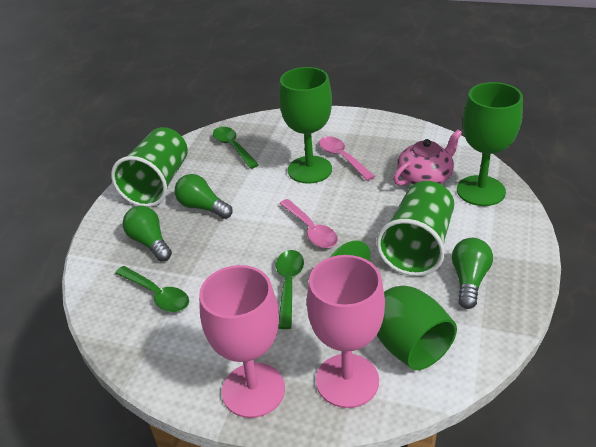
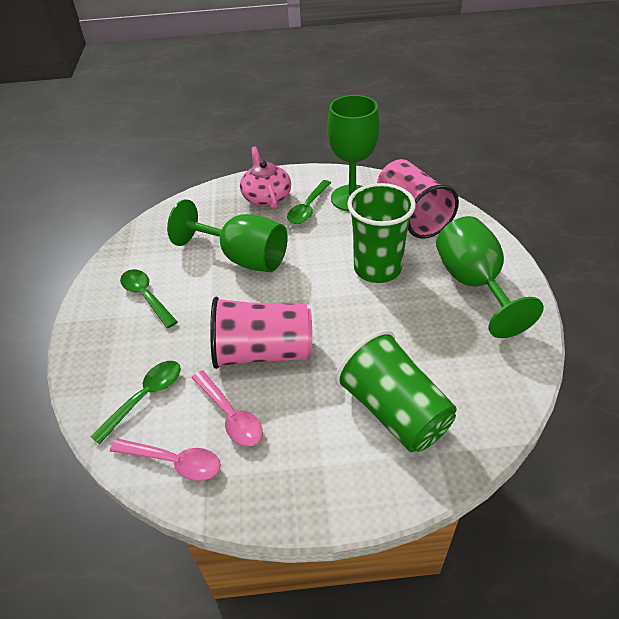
green light bulb: [123,206,172,262] [175,174,233,219] [452,238,493,309] = 3 -> none = 0
pink cup: none = 0 -> [210,297,312,369] [377,159,459,239] = 2
pink goblet: [199,265,285,418] [307,255,385,408] = 2 -> none = 0

